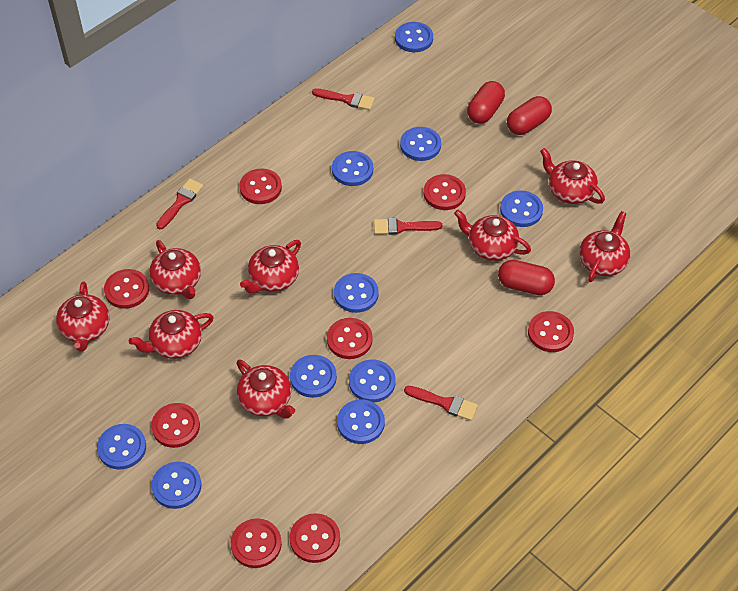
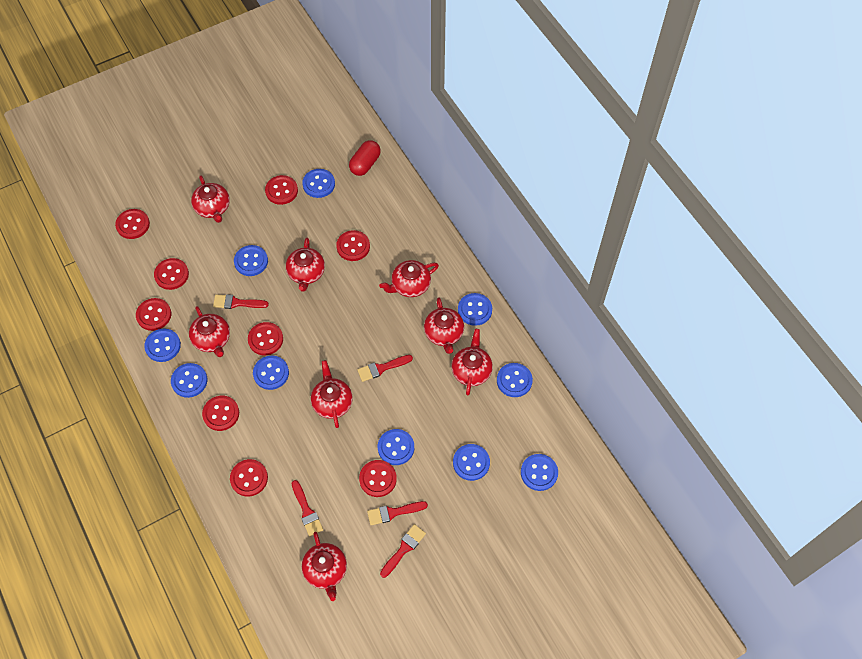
red brush: [156,179,203,229] [312,88,375,110] [374,218,442,235] [404,386,478,421] = 4 -> [213,294,269,309] [291,480,323,537] [357,355,413,382] [367,501,428,525] [380,524,426,578] = 5
red button: [104,269,149,309] [151,403,200,448] [231,518,282,568] [239,168,282,204] [290,513,340,563] [327,318,373,359] [424,174,466,210] [528,311,574,352] = 8 -> [115,209,150,239] [136,298,171,331] [154,258,189,290] [202,396,239,431] [230,459,268,497] [248,322,283,355] [265,175,298,205] [336,230,370,261] [359,460,397,497] = 9
red capsule: [467,81,505,124] [498,260,555,295] [507,96,552,135] = 3 -> [349,140,381,176] = 1

